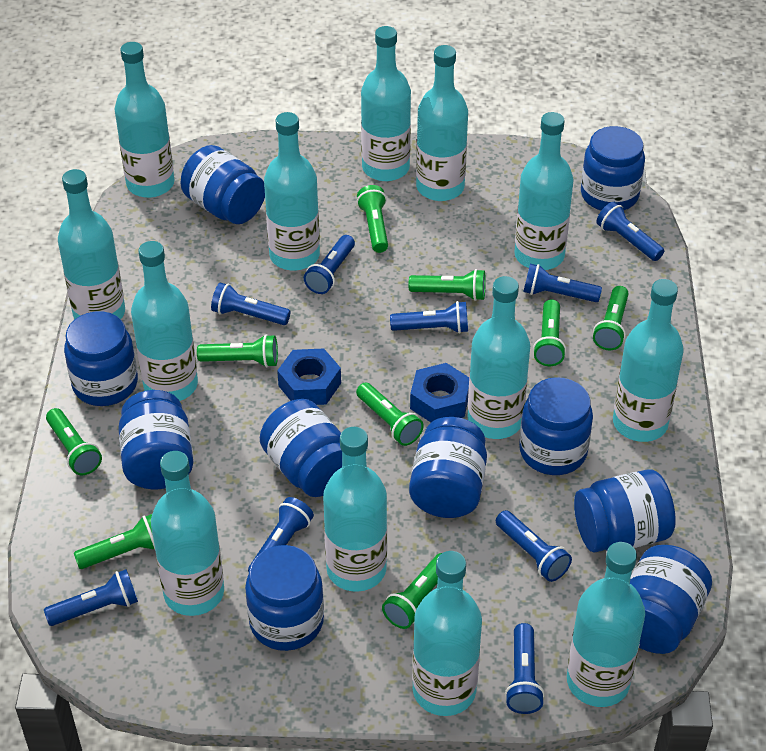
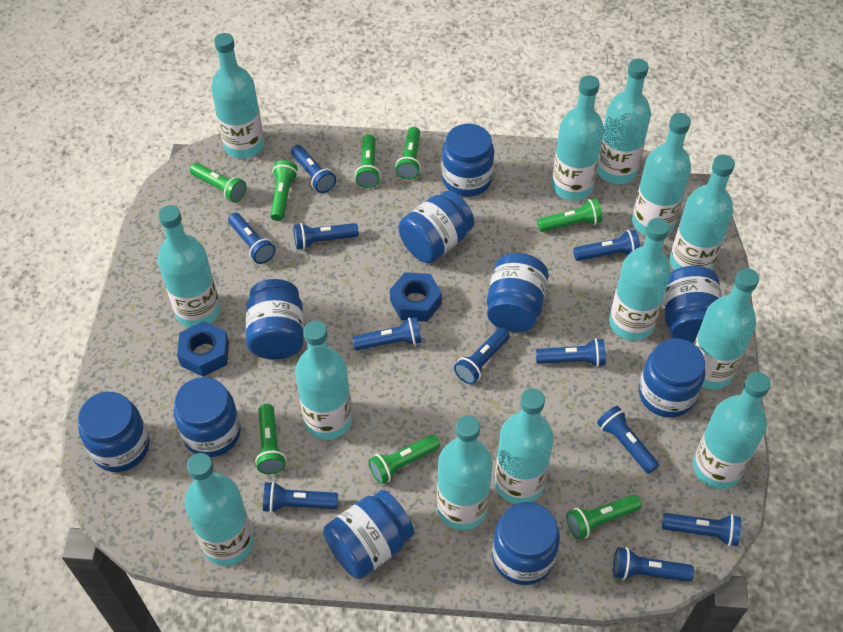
blue flashlight: [44,569,138,626] [211,283,291,325] [248,497,314,572] [304,235,355,294] [390,301,468,333] [496,510,572,582] [505,623,545,714] [523,264,602,302] [596,202,664,261] = 9 -> [228,213,275,264] [263,481,338,513] [291,145,336,193] [293,223,359,250] [352,317,422,350] [454,328,510,384] [536,338,606,367] [573,230,640,261] [597,406,659,474] [613,547,694,582] [662,513,741,546] = 11
green flashlight: [46,408,102,475] [74,514,155,569] [197,334,278,367] [356,382,424,446] [357,185,388,253] [382,553,442,629] [408,269,486,301] [533,299,566,366] [593,286,629,350] = 9 -> [190,163,246,202] [255,404,286,474] [270,160,298,221] [355,134,381,188] [368,435,440,484] [395,127,421,180] [537,199,603,232] [566,494,642,540] = 8

